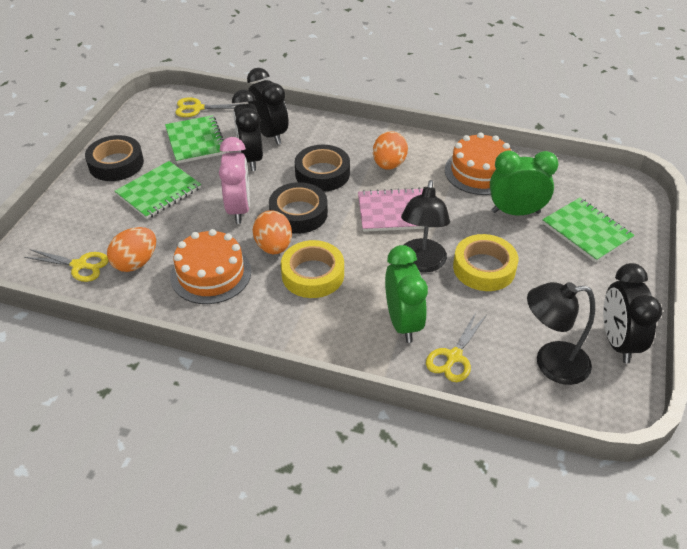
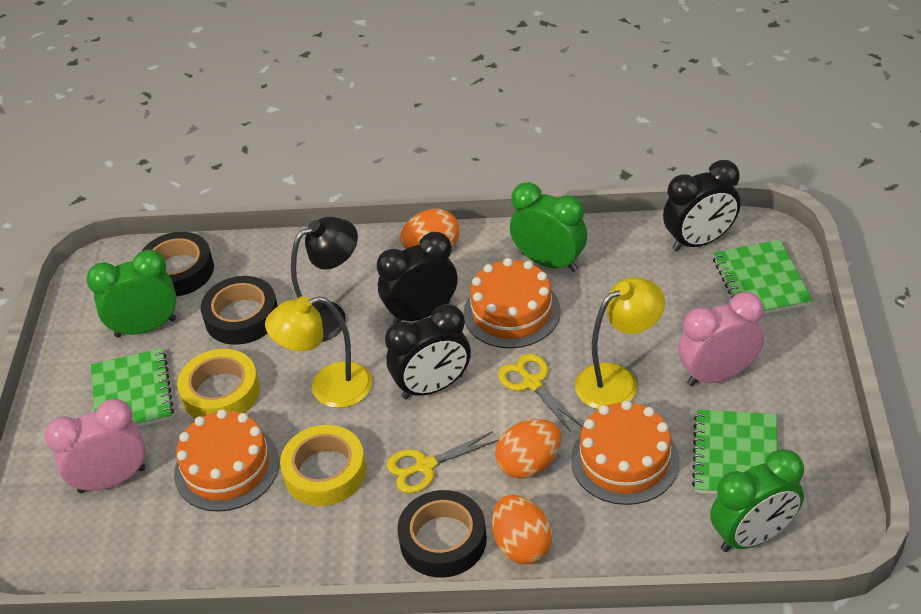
black lamp: [401,180,450,273] [527,282,595,385] = 2 -> [291,217,358,342] = 1
green clock: [385,245,428,343] [490,151,558,215] = 2 -> [87,250,177,338] [510,182,587,272] [710,449,804,552] = 3
orange cake: [170,229,251,304] [445,132,511,195] = 2 -> [174,409,279,512] [463,258,561,348] [571,400,680,505] = 3
pink clock: [219,137,250,224] = 1 -> [45,399,146,493] [678,292,764,386] = 2
pink notebook: [358,188,432,232] = 1 -> none = 0
yellow lamp: none = 0 -> [265,296,373,408] [575,277,665,409] = 2
yellow scissors: [25,249,108,282] [175,97,243,117] [426,313,486,382] = 3 -> [387,431,498,493] [498,354,582,432] = 2

